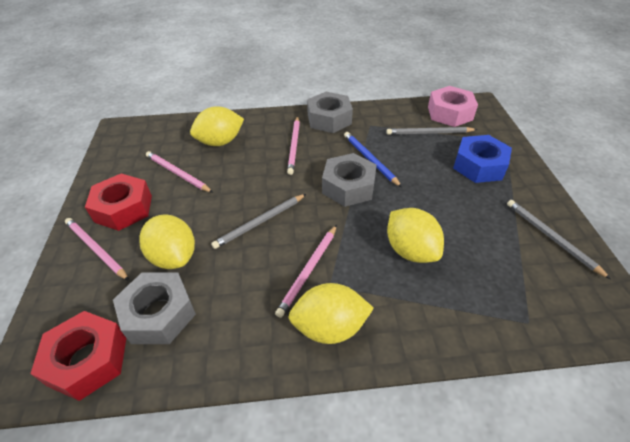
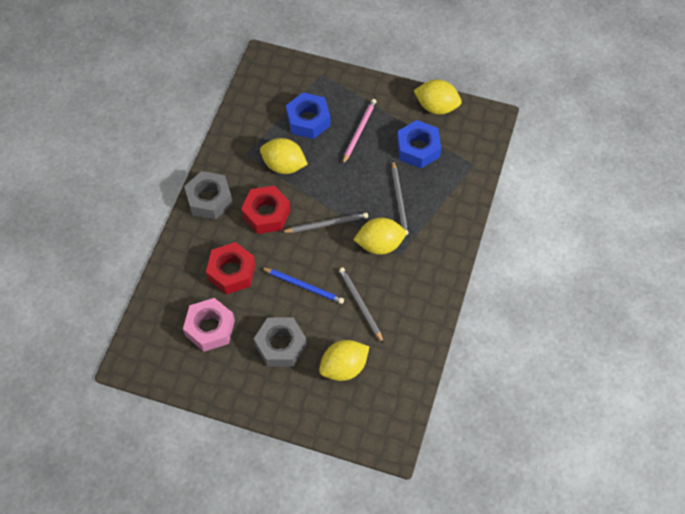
blue nut: [453,135,512,183] = 1 -> [286,92,331,139] [397,120,441,168] = 2
grey nut: [113,272,196,344] [307,92,353,133] [322,153,377,207] = 3 -> [184,171,233,220] [254,317,307,367] = 2
pink pencil: [65,218,129,281] [146,151,213,193] [275,225,337,318] [287,117,300,175] = 4 -> [342,99,377,165] = 1

